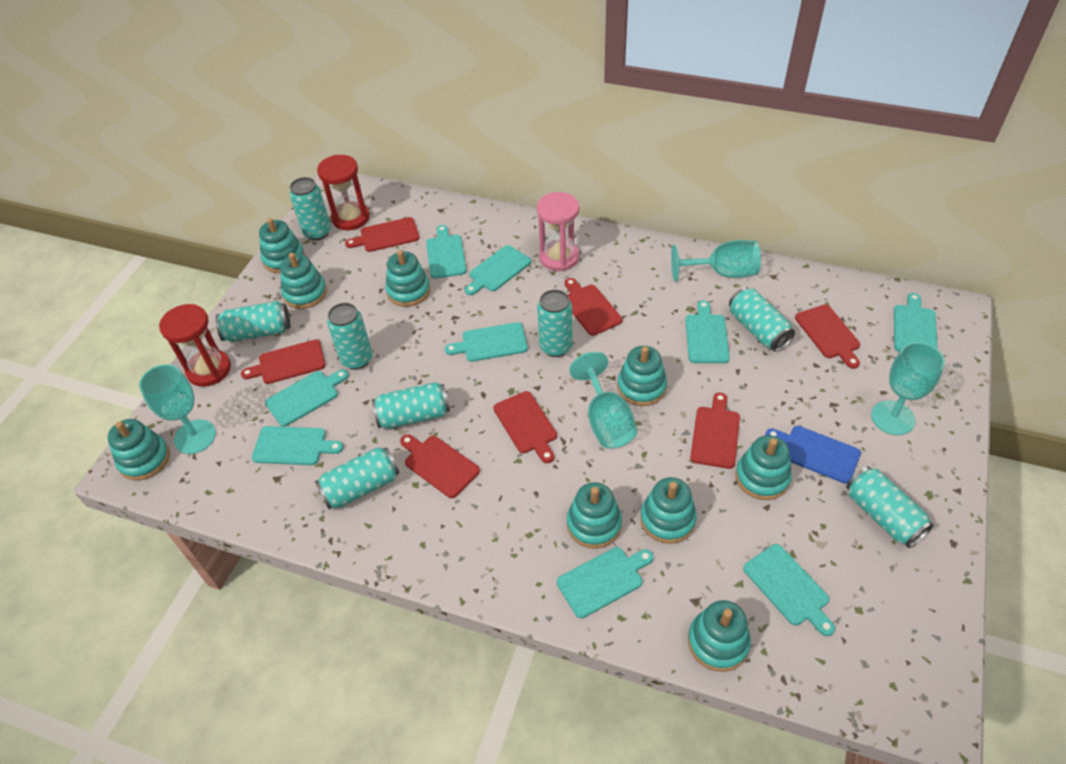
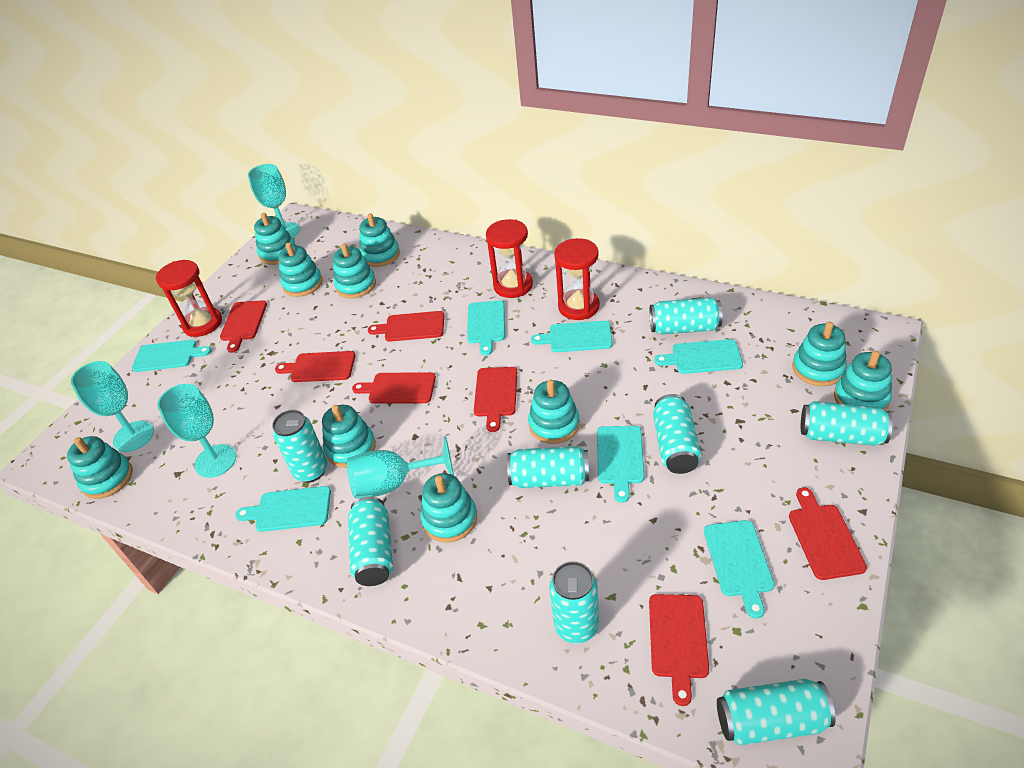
blue cutting board: [765,426,861,484] = 1 -> none = 0
pink hourglass: [537,192,579,271] = 1 -> none = 0
red hourglass: [159,304,231,387] [317,155,370,230] = 2 -> [156,260,222,337] [486,219,533,298] [554,238,600,320] = 3
turquoise cutting board: [252,426,343,465] [265,369,349,427] [426,225,467,279] [445,322,528,362] [465,245,531,295] [557,547,653,618] [685,300,730,363] [743,544,835,636] [894,293,937,352] = 9 -> [132,340,211,372] [235,486,331,532] [467,300,505,356] [531,321,613,352] [597,426,644,503] [654,339,743,374] [704,520,774,619] = 7
turquoise stacking toy: [107,419,170,481] [259,218,305,273] [280,253,327,309] [385,250,431,307] [567,482,622,549] [617,346,667,406] [640,477,697,544] [688,600,751,672] [735,435,792,500] = 9 -> [67,436,133,499] [254,213,295,265] [278,243,323,297] [322,405,376,468] [333,243,376,298] [359,214,400,267] [420,473,477,542] [528,380,580,444] [792,322,847,386] [834,351,892,411] = 10

